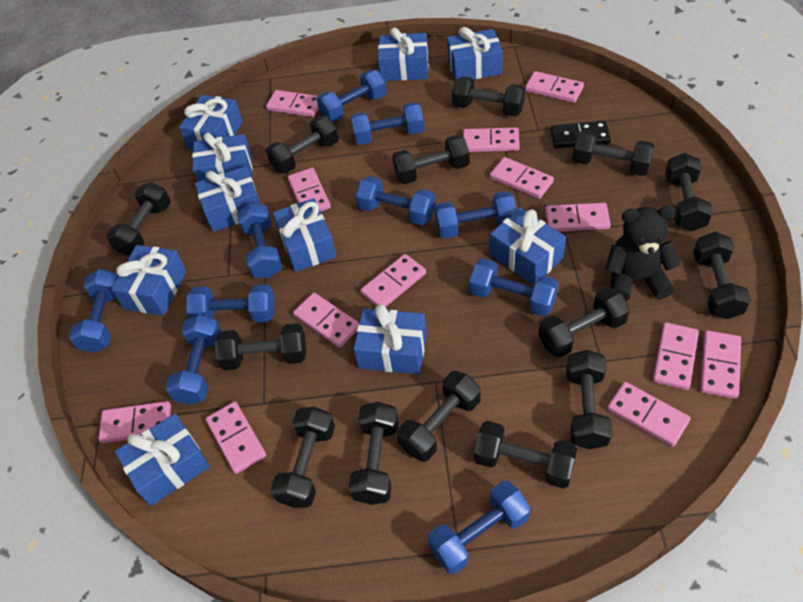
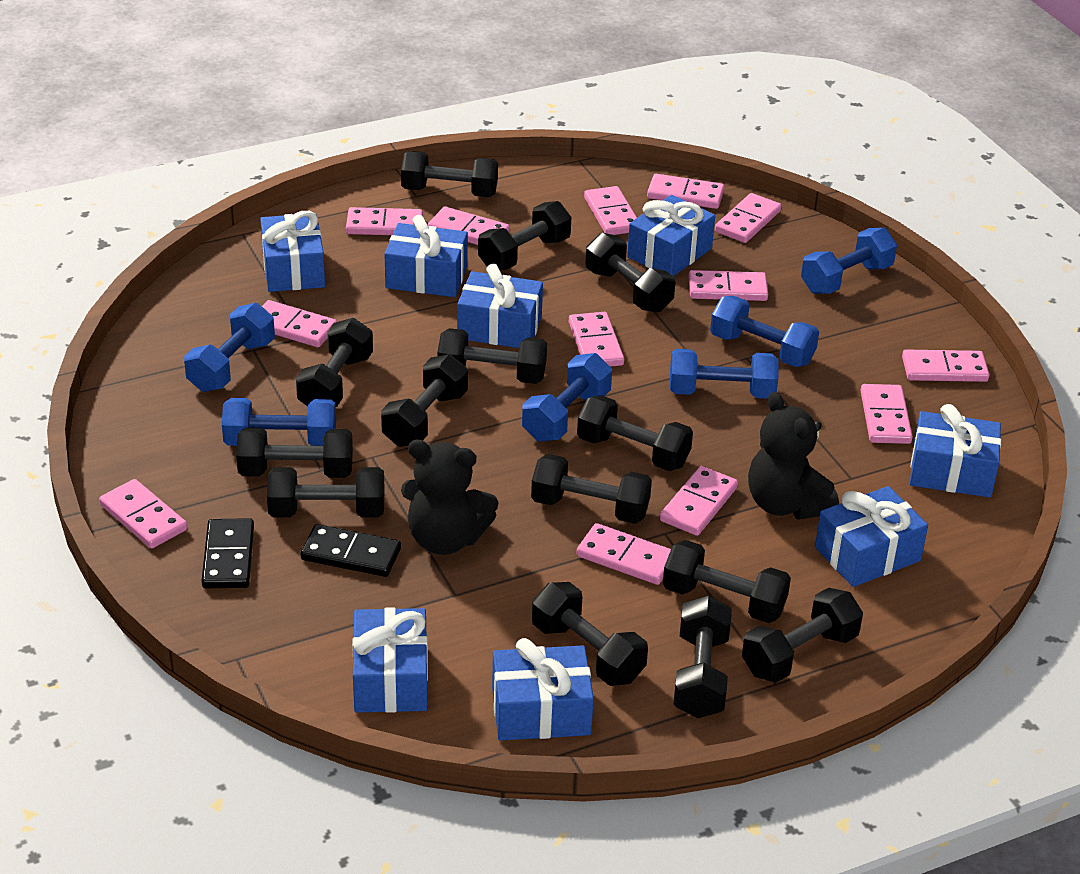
black domino: [550,121,611,148] = 1 -> [202,518,254,588] [300,524,401,577] = 2
black teddy bear: [605,206,681,301] = 1 -> [401,440,498,555] [748,392,839,520] = 2
blue dumbbell: [69,269,118,353] [165,314,221,405] [186,284,275,322] [237,203,282,278] [317,70,386,122] [351,102,424,145] [355,176,436,225] [428,481,530,574] [435,191,517,239] [469,258,559,316] = 10 -> [184,303,275,392] [222,398,336,446] [522,353,612,442] [670,349,779,399] [710,296,819,367] [801,228,897,294] = 6
blue gift: [111,245,186,316] [115,413,210,506] [179,95,243,149] [192,133,253,182] [195,166,260,232] [273,198,336,272] [354,305,427,375] [378,27,429,81] [447,27,502,80] [490,208,566,285] = 10 -> [260,211,325,292] [352,607,428,713] [385,215,468,297] [457,264,543,348] [492,638,594,741] [627,195,715,276] [815,486,928,587] [910,404,1001,497] = 8

